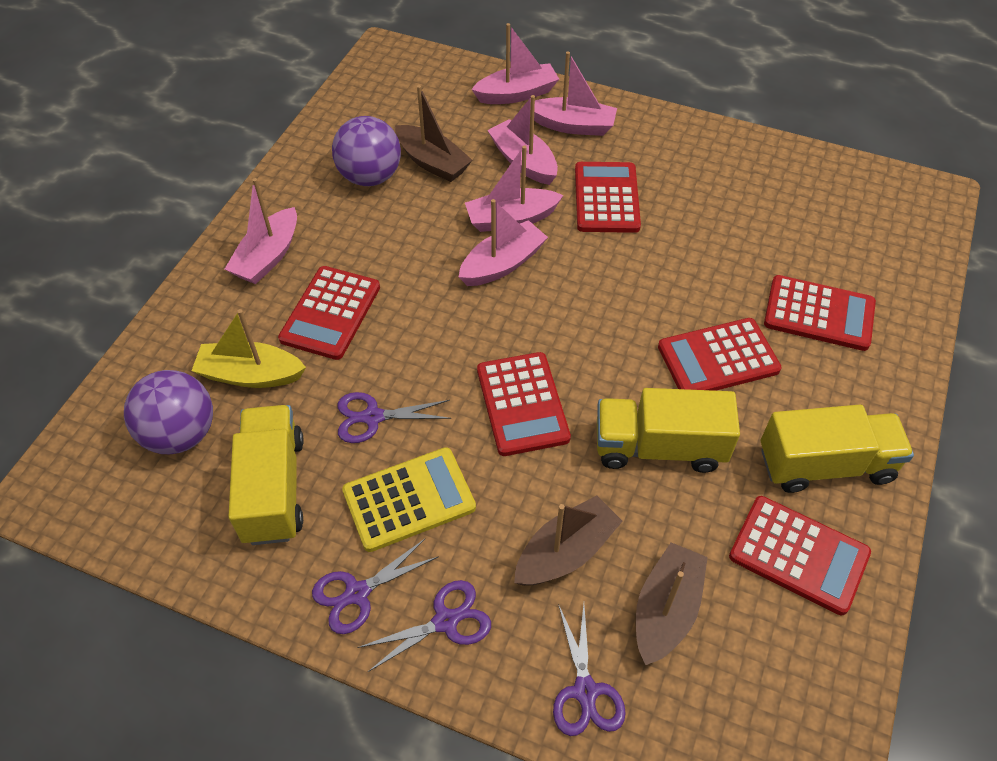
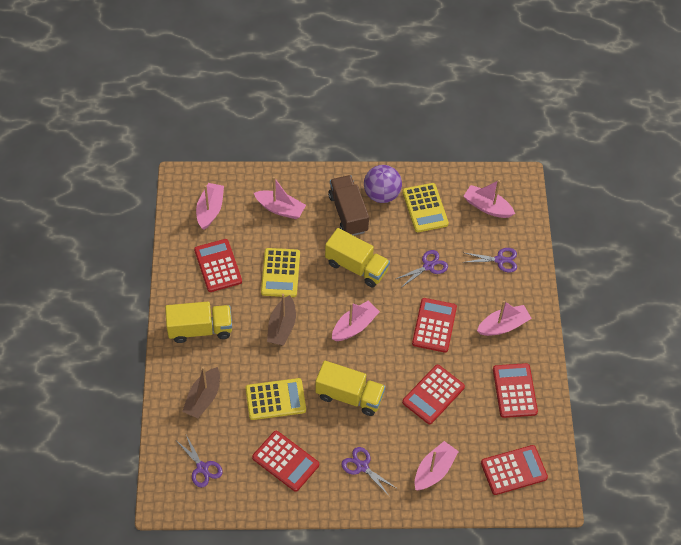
brown boat: [395,85,472,182] [514,495,623,586] [636,542,708,665] = 3 -> [182,367,220,418] [267,294,296,346] = 2
brown truck: none = 0 -> [328,175,369,236] = 1
purple ball: [124,370,213,454] [332,116,401,186] = 2 -> [364,165,402,203] = 1
yellow boat: [192,309,306,388] = 1 -> none = 0
yellow calculator: [342,447,476,552] = 1 -> [245,378,306,420] [261,248,300,297] [402,183,449,232] = 3

